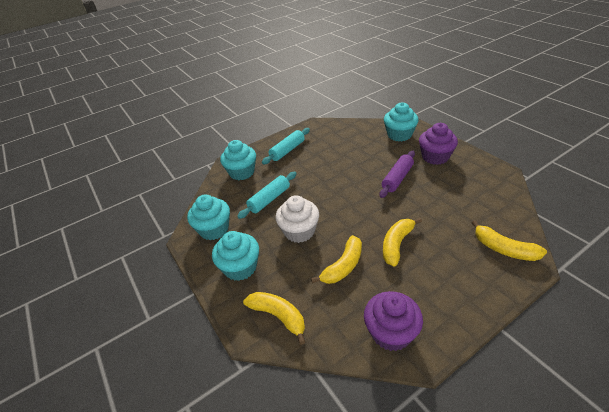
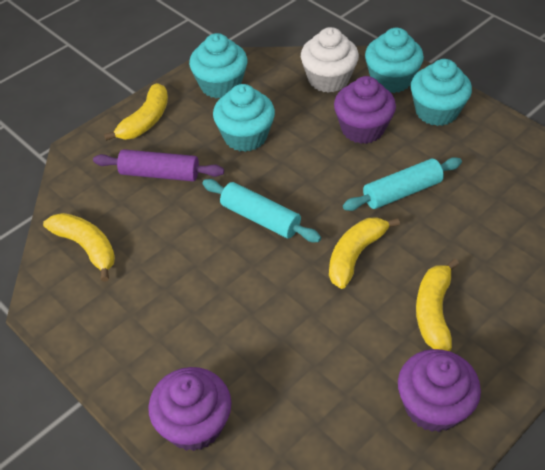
purple cupcake: [364,291,423,351] [419,123,458,165] = 2 -> [148,367,231,451] [334,76,396,144] [398,349,481,432] = 3

